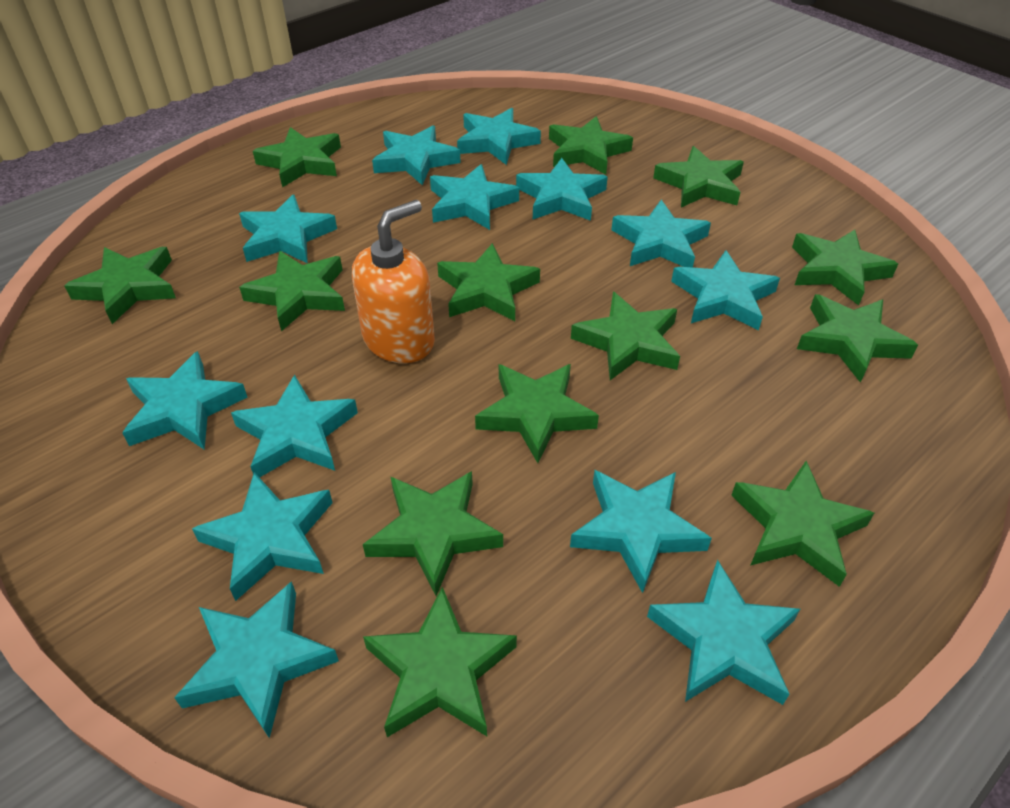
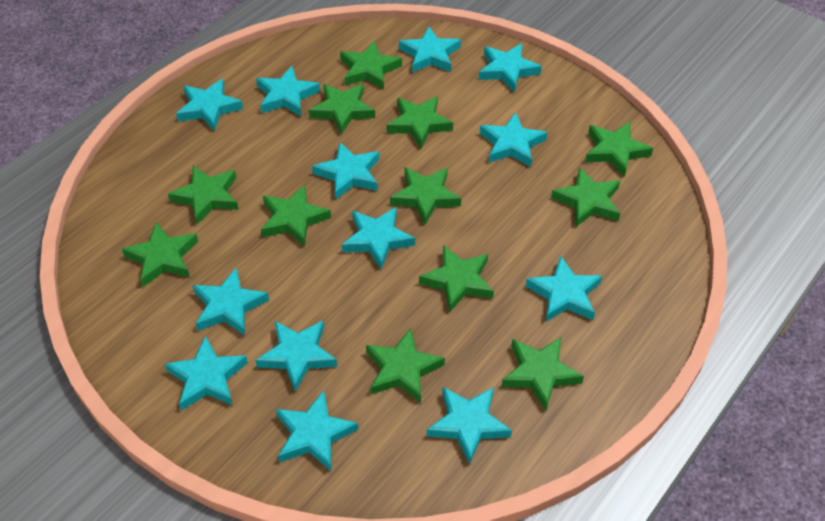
green star: [64,247,176,324] [239,251,345,331] [253,127,341,187] [363,471,503,596] [363,587,517,737] [437,243,540,321] [475,364,599,463] [549,116,633,175] [571,292,680,380] [653,146,744,208] [731,461,874,587] [792,229,898,306] [797,294,918,383] = 13 -> [122,222,198,287] [168,165,239,225] [261,185,331,247] [309,84,375,135] [340,41,402,90] [366,328,445,403] [387,96,453,149] [390,167,461,225] [419,245,494,312] [501,337,584,411] [551,167,620,227] [585,122,653,177] = 12
orange soap dispenser: [352,200,435,363] = 1 -> none = 0

